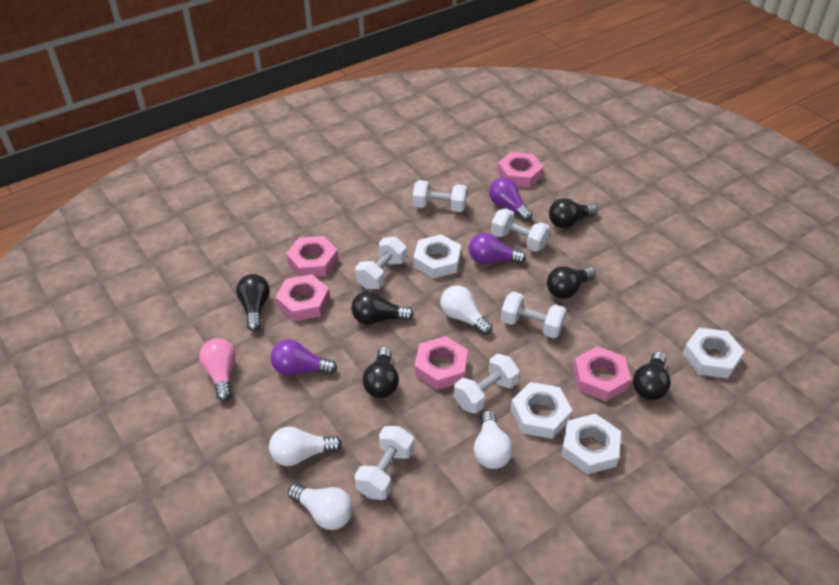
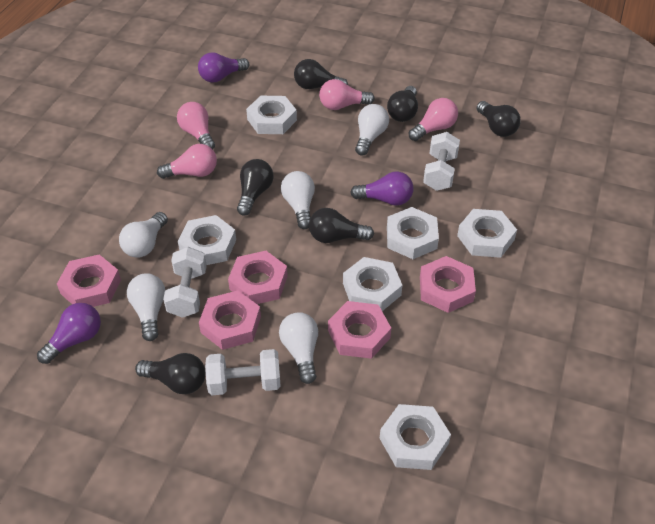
pink light bulb: [199,338,236,401] = 1 -> [157,144,217,179] [177,102,215,150] [319,79,375,110] [409,98,458,141] = 4
white dumbbell: [354,426,414,500] [355,237,407,289] [413,180,467,212] [454,354,520,414] [491,208,550,252] [501,291,567,338] = 6 -> [163,247,207,318] [205,349,281,395] [423,132,460,191] = 3
white light bulb: [269,427,342,466] [288,483,353,530] [440,285,492,335] [474,410,513,469] = 4 -> [119,212,168,258] [127,273,165,341] [279,312,318,384] [281,171,315,229] [355,104,389,155] = 5
white nut: [413,234,461,278] [511,382,573,439] [561,414,621,474] [683,328,745,378] = 4 -> [178,215,236,265] [246,96,297,134] [343,257,402,311] [380,404,451,470] [387,207,439,259] [457,209,517,258] = 6

